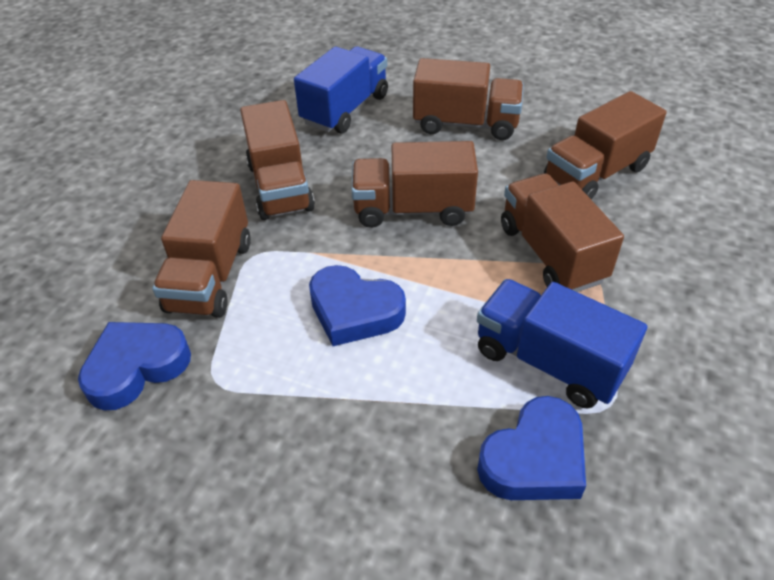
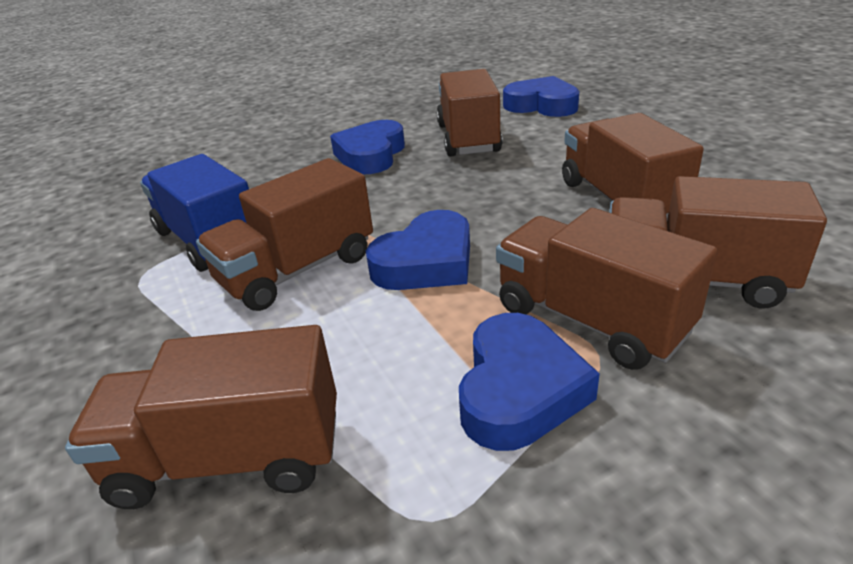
blue heart: [78,322,191,411] [309,265,406,346] [477,396,586,500] = 3 -> [330,120,405,174] [366,210,470,290] [459,313,600,451] [503,76,579,117] = 4
blue truck: [294,46,388,133] [477,279,647,409] = 2 -> [140,154,249,272] = 1

